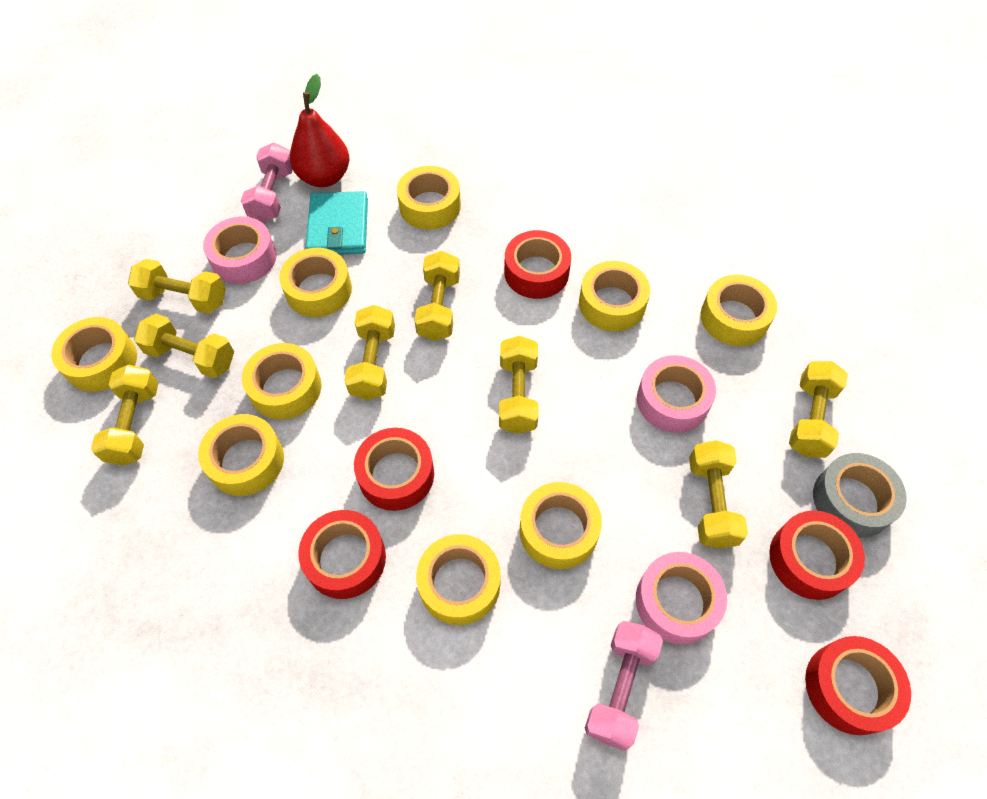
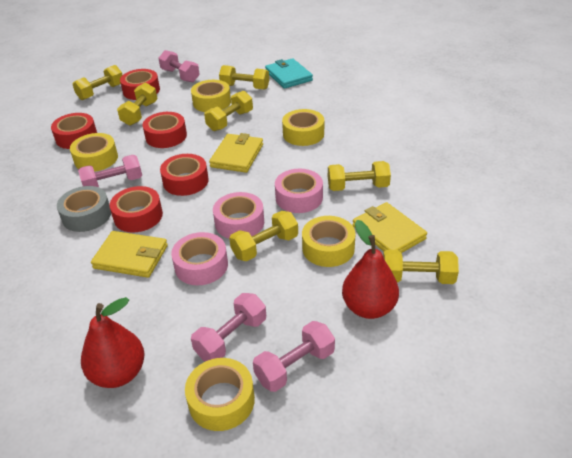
pink dumbbell: [241,143,293,223] [585,621,663,751] = 2 -> [78,155,142,187] [158,50,200,82] [191,293,266,361] [253,321,335,392] = 4
red pear: [290,74,349,187] = 1 -> [81,297,144,388] [342,220,399,319] = 2
yellow dumbbell: [91,365,159,466] [128,259,226,314] [134,314,234,378] [344,305,395,400] [414,251,460,341] [499,336,538,434] [689,440,748,549] [789,361,848,458] = 8 -> [73,65,122,100] [117,82,158,126] [204,91,253,131] [219,65,269,90] [229,211,298,261] [328,161,391,191] [383,250,459,284] = 7
yellow tape: [51,317,137,392] [198,414,284,496] [242,343,321,420] [279,248,352,317] [397,166,461,230] [416,534,501,625] [519,482,602,569] [579,261,650,331] [701,274,777,346] = 9 -> [70,133,118,172] [185,358,255,431] [191,80,231,112] [282,109,324,146] [302,216,355,267] = 5
yellow wallet: none = 0 -> [91,231,168,278] [209,133,263,173] [353,202,427,253] = 3

